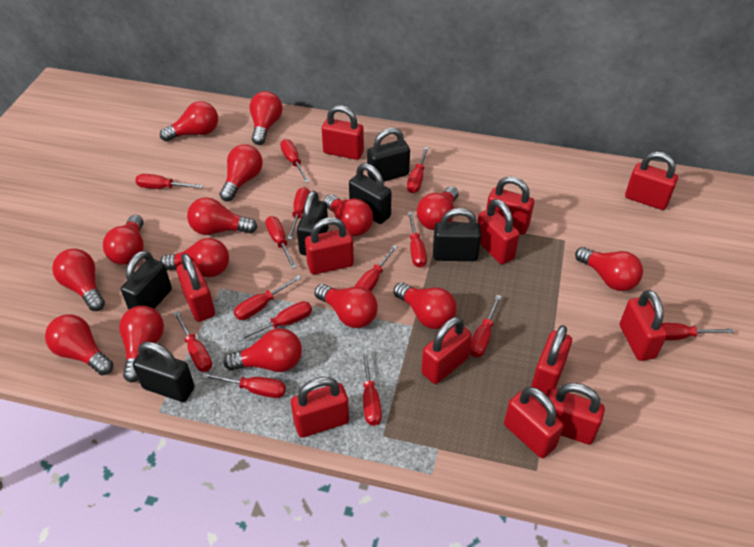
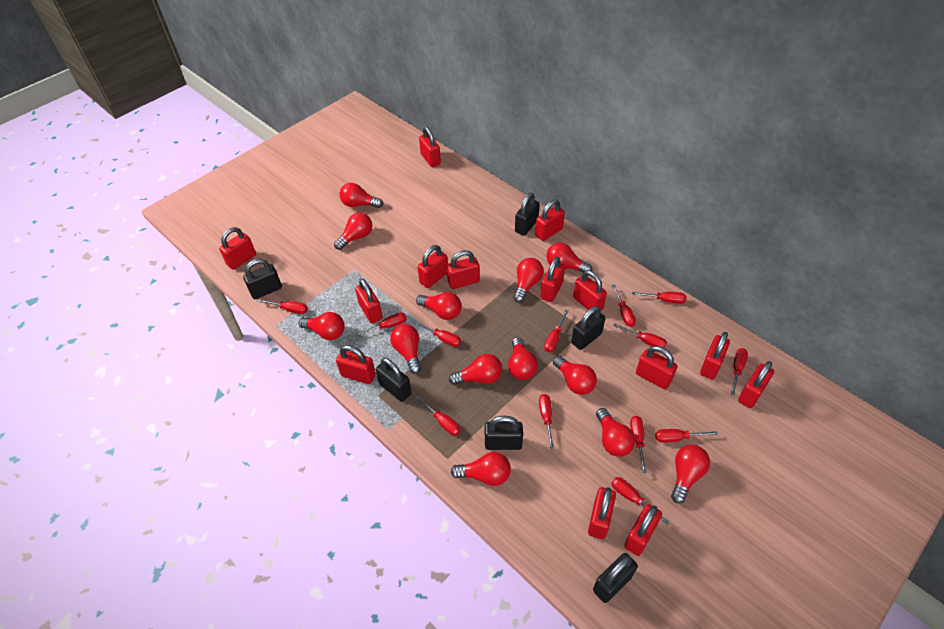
red light bulb: [45,314,113,375] [52,249,105,311] [103,215,144,265] [119,306,164,383] [160,101,218,142] [160,238,229,277] [187,197,257,235] [220,144,263,202] [224,328,302,372] [250,91,282,145] [315,284,378,328] [324,194,373,236] [393,282,457,329] [417,186,458,230] [575,247,643,291] = 15 -> [298,312,345,340] [334,213,372,250] [339,183,383,208] [390,324,421,374] [416,292,461,320] [449,354,502,385] [451,452,511,486] [508,337,538,380] [513,258,544,303] [546,243,592,272] [553,356,597,395] [596,408,635,457] [671,445,710,504] = 13
red padlock: [176,253,215,322] [291,377,349,438] [305,217,354,274] [322,105,364,160] [421,317,472,384] [477,199,520,264] [486,176,534,235] [504,387,564,458] [531,325,572,396] [548,383,605,445] [620,290,667,361] [625,152,678,210] = 12 -> [219,227,256,270] [336,345,376,384] [355,278,383,323] [418,245,448,288] [419,127,441,167] [447,250,480,289] [535,199,565,241] [541,257,565,302] [573,270,607,311] [588,487,616,539] [624,504,662,556] [636,346,677,389] [700,332,730,380] [738,361,774,408] = 14
red screwdriver: [135,174,203,189] [174,311,212,372] [202,373,286,398] [234,275,301,320] [237,301,312,342] [265,216,296,269] [280,139,310,183] [287,187,310,240] [355,245,398,292] [362,350,382,426] [407,147,429,193] [408,212,427,268] [469,295,502,357] [663,323,734,340] = 14 -> [257,299,308,314] [355,313,407,336] [413,321,461,347] [416,396,461,436] [539,394,554,449] [544,310,568,352] [611,477,669,524] [612,284,636,327] [613,323,667,348] [630,416,647,474] [632,292,686,304] [655,429,718,443] [730,348,748,396] = 13

